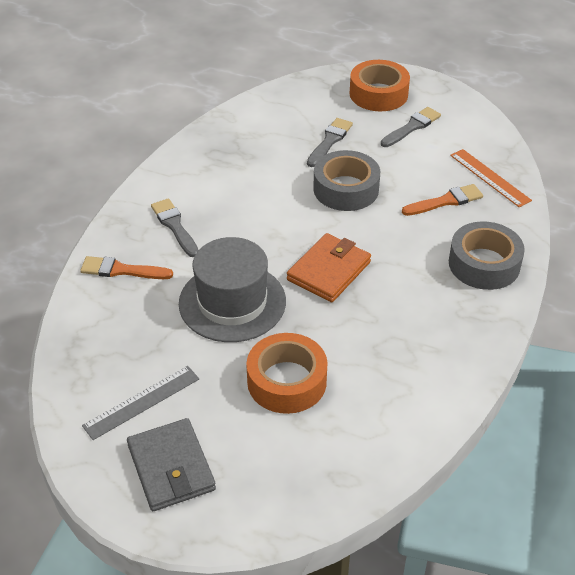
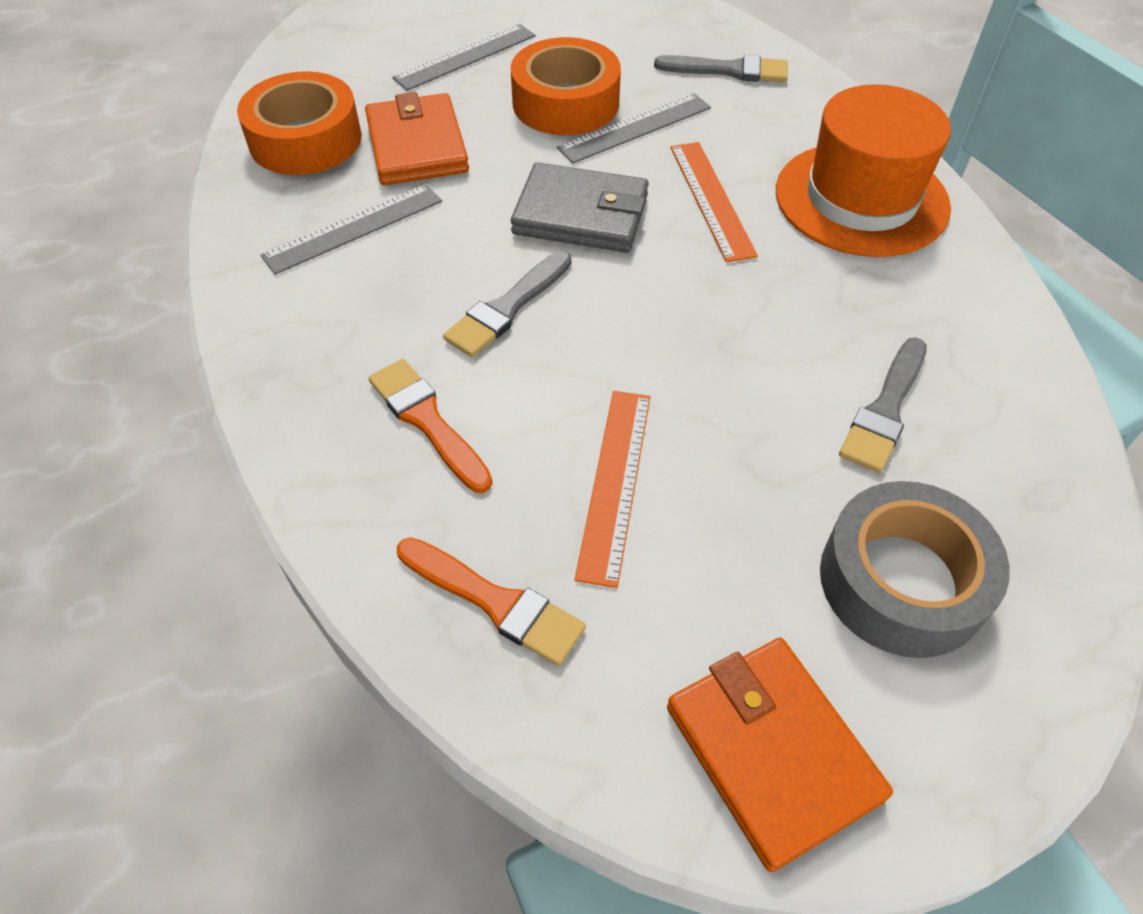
grey hat: [179,237,286,342] = 1 -> none = 0
grey ruler: [82,366,199,440] = 1 -> [261,184,442,275] [392,24,535,91] [557,93,711,164] = 3
grey tape: [313,150,380,211] [449,221,525,290] = 2 -> [820,481,1010,658] = 1
orange hat: none = 0 -> [776,84,951,257] = 1
orange ruler: [450,149,532,208] = 1 -> [575,391,650,588] [670,142,758,262] = 2
orange wallet: [287,233,371,302] = 1 -> [365,92,469,185] [667,638,893,872] = 2

